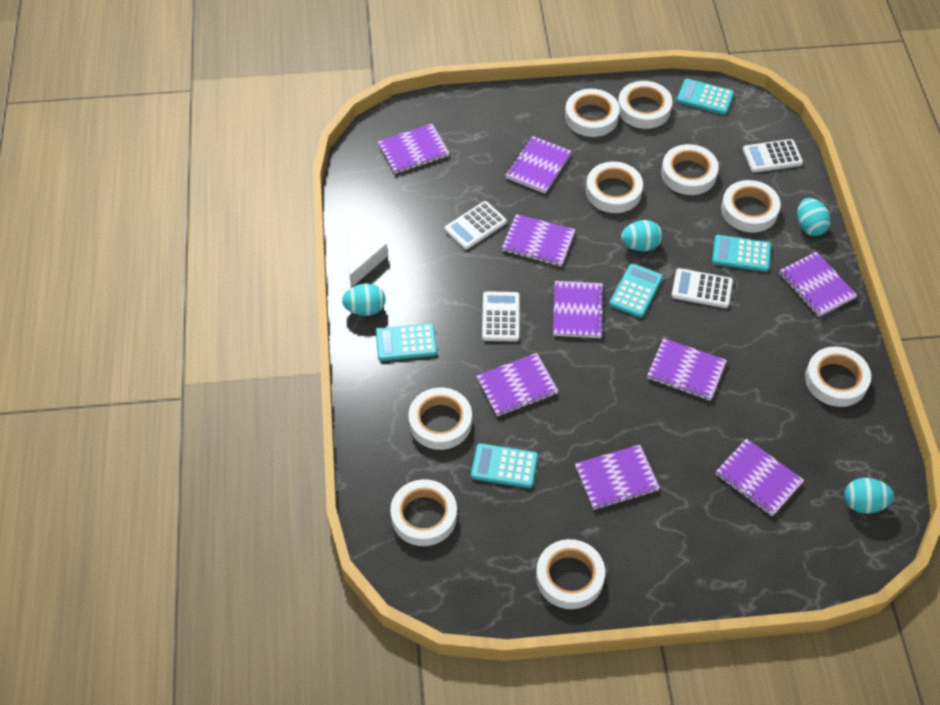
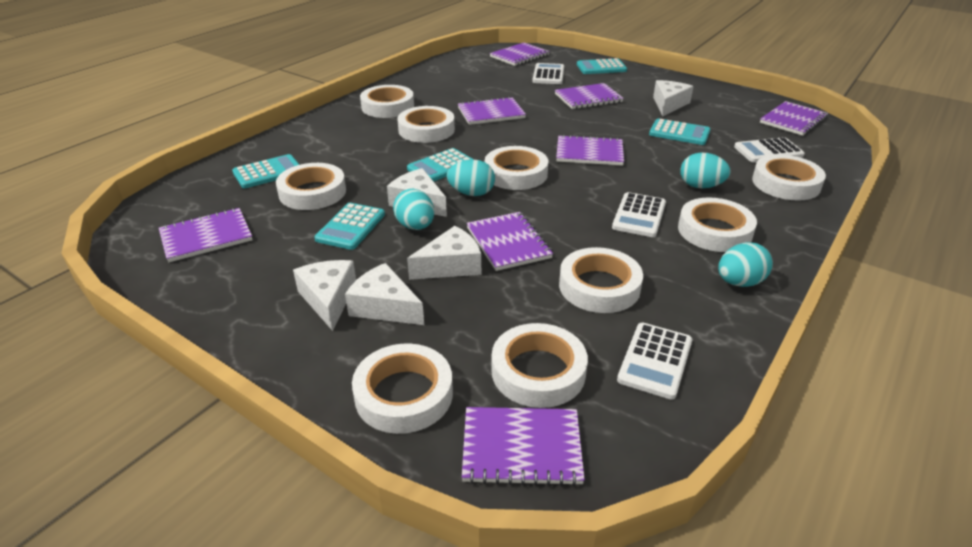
purple notebook: [378,124,450,174] [476,353,559,416] [502,214,575,267] [505,136,572,193] [553,281,604,338] [575,445,660,510] [647,338,727,401] [716,439,804,517] [779,252,857,317] = 9 -> [159,208,253,262] [458,97,526,125] [462,407,585,486] [467,212,553,271] [490,43,550,66] [555,83,624,109] [556,135,624,165] [760,101,828,136] = 8
white cheese: [348,234,388,288] = 1 -> [293,260,356,331] [345,263,424,325] [387,168,447,217] [407,226,481,280] [653,80,694,117] = 5

